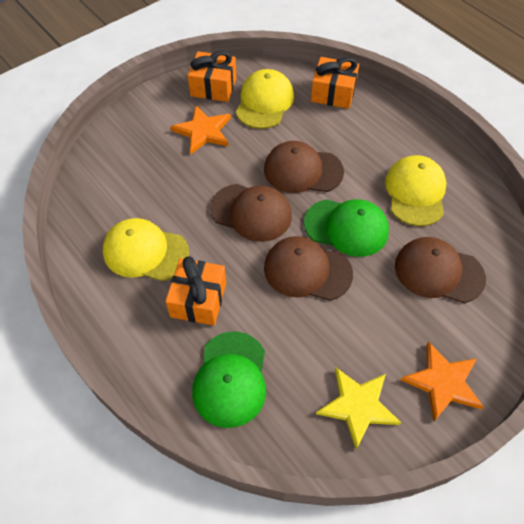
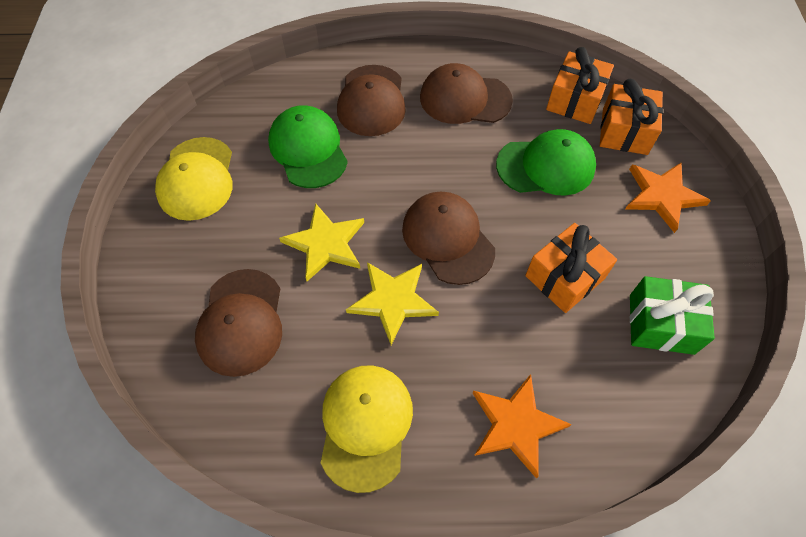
green gift: none = 0 -> [630,276,715,355] = 1
yellow cap: [103,218,189,281] [236,69,294,129] [385,155,447,226] = 3 -> [155,137,233,221] [321,365,413,493] = 2
yellow star: [316,368,401,450] = 1 -> [279,203,364,281] [346,262,439,345] = 2

